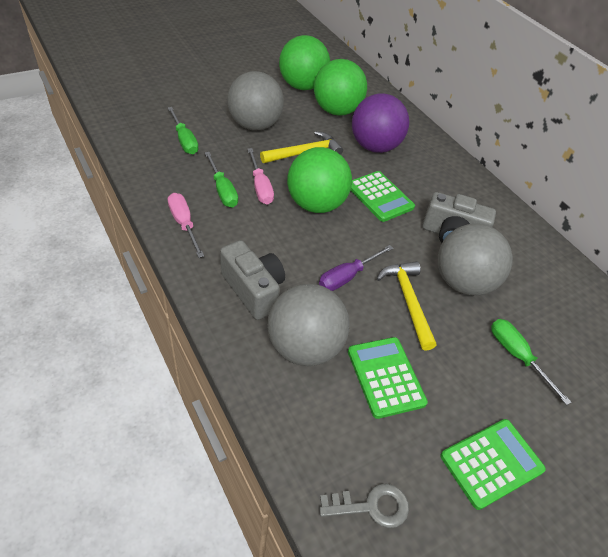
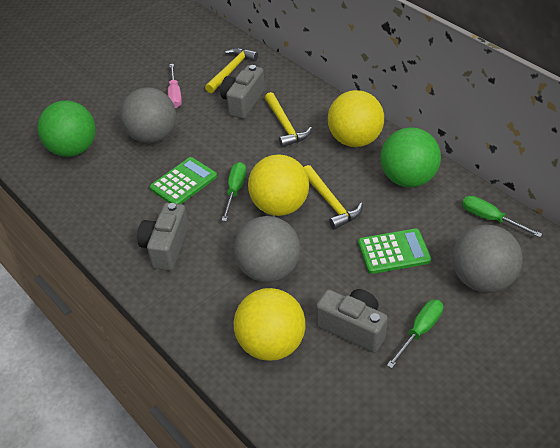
green ball: [279,35,330,90] [287,147,352,213] [314,59,367,116] = 3 -> [38,100,96,157] [380,127,441,187] = 2
green calculator: [348,337,428,419] [351,171,415,222] [441,419,546,510] = 3 -> [150,157,217,204] [358,228,431,274] = 2
grey camera: [220,240,285,320] [422,192,496,243] = 2 -> [137,203,189,271] [220,65,265,119] [316,289,388,353] = 3
grey key: [319,483,409,528] = 1 -> none = 0
pink screwdriver: [168,193,204,258] [248,148,274,205] = 2 -> [168,64,182,108] = 1
purple ball: [352,93,409,153] = 1 -> none = 0
purple screwdriver: [319,245,394,291] = 1 -> none = 0
yellow ball: none = 0 -> [234,288,305,361] [248,154,309,216] [328,90,384,147] = 3
yellow hammer: [260,131,343,163] [377,261,436,351] = 2 -> [205,48,258,93] [265,92,312,147] [304,165,363,229] = 3

